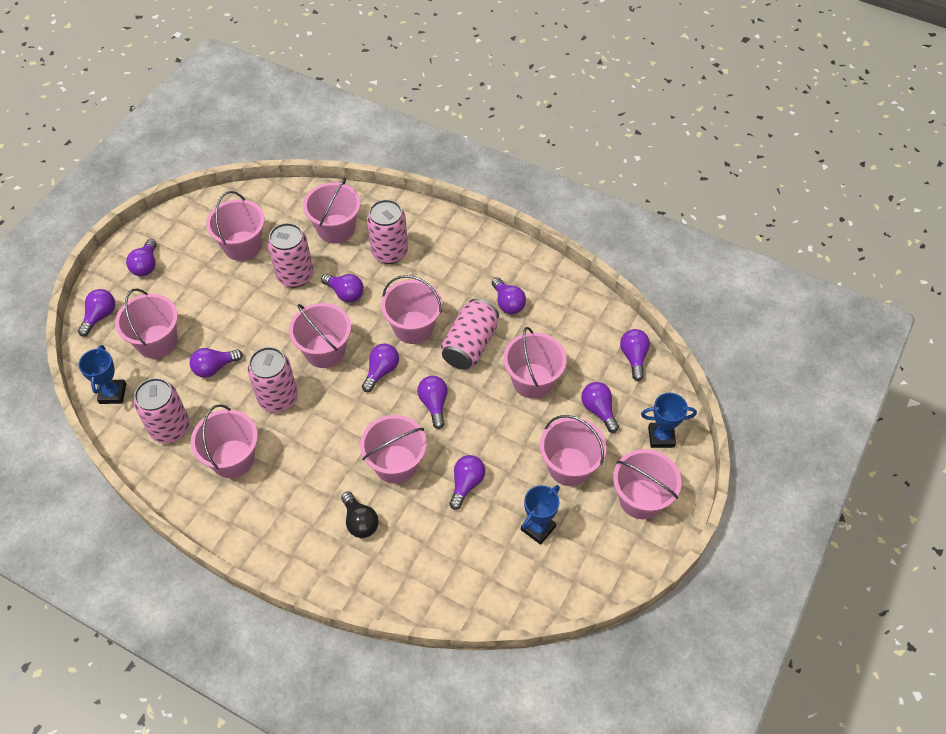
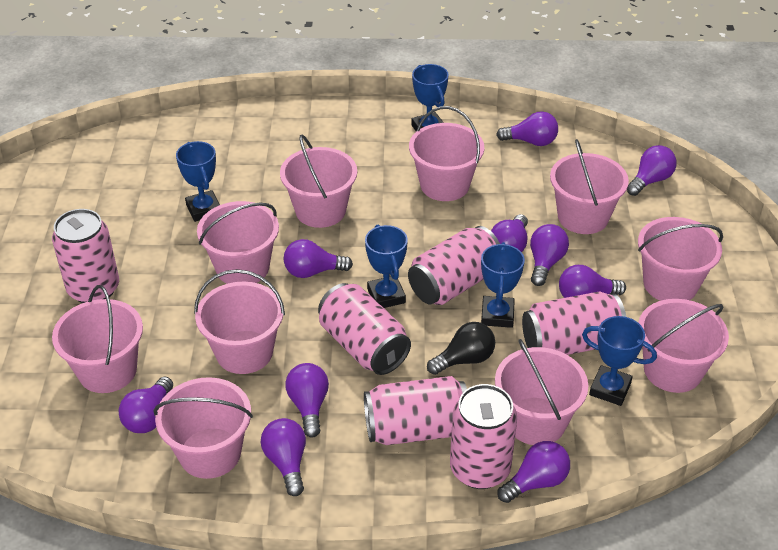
blue trophy: [78,345,126,404] [521,485,560,545] [641,393,697,448] = 3 -> [176,141,220,222] [365,225,408,308] [411,64,449,131] [481,242,525,328] [582,316,657,406] = 5
pink can: [134,378,190,444] [247,347,298,412] [268,223,313,288] [367,199,408,264] [441,298,499,370] = 5 -> [52,209,119,303] [318,283,411,375] [364,376,467,445] [408,226,500,305] [450,384,517,489] [522,291,626,355] = 6

